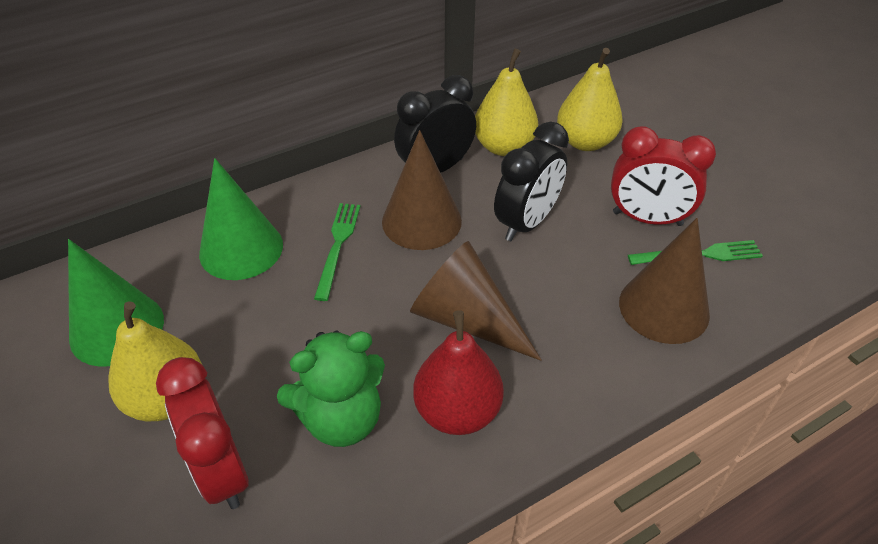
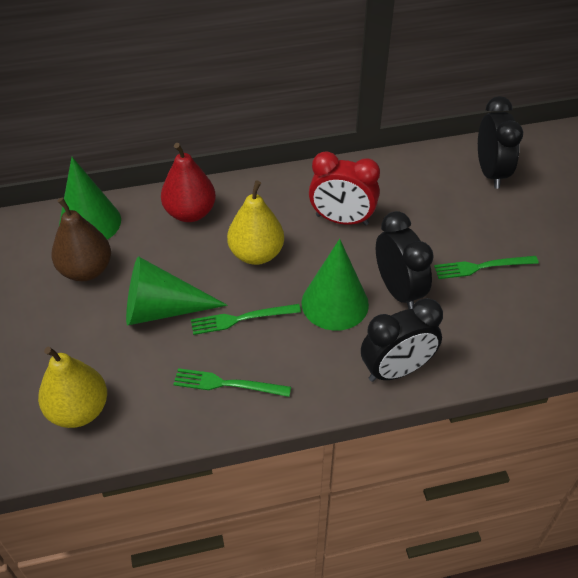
black clock: [394,75,476,173] [494,122,569,241] = 2 -> [361,298,443,382] [376,211,434,309] [478,96,523,189] = 3
brown cone: [382,130,462,250] [410,241,541,361] [619,218,710,344] = 3 -> none = 0
brown pear: none = 0 -> [52,197,111,281] = 1
green cone: [68,239,164,367] [199,158,283,280] = 2 -> [59,157,121,240] [126,256,228,325] [301,239,369,331] = 3
green fork: [314,203,361,301] [628,240,763,265] = 2 -> [173,368,291,397] [191,304,301,335] [434,256,539,279] = 3
green teddy bear: [277,331,385,447] = 1 -> none = 0
red clock: [156,357,249,509] [611,126,716,226] = 2 -> [309,151,380,225] = 1
yellow pear: [108,301,202,421] [475,49,538,156] [557,48,623,151] = 3 -> [38,346,107,428] [227,180,284,265] = 2

